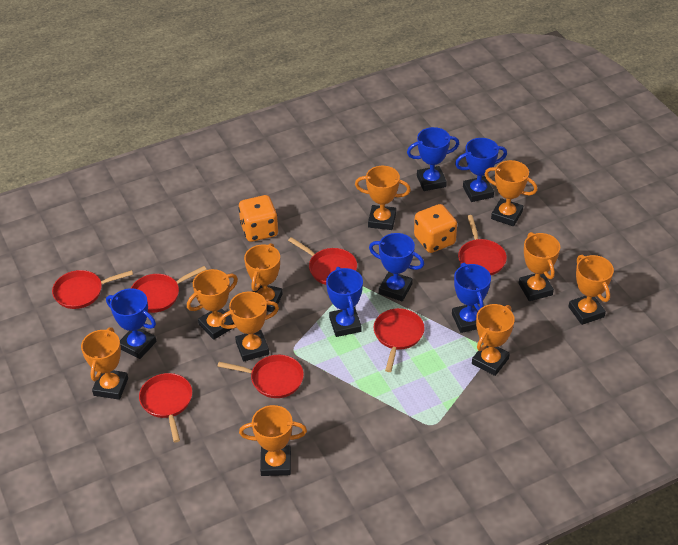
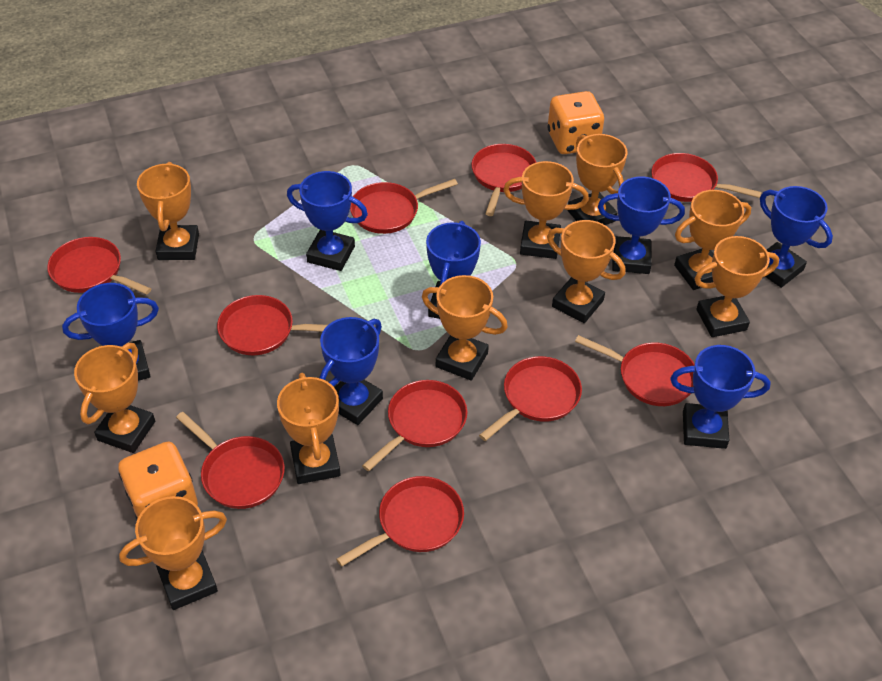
blue trophy: [106,288,156,359] [326,267,363,337] [369,233,424,301] [407,127,459,191] [452,263,491,333] [455,138,507,202] = 6 -> [62,283,159,381] [287,171,368,271] [319,317,383,425] [426,221,481,319] [598,177,685,274] [670,345,771,449] [760,186,833,288] = 7
red pan: [52,270,133,309] [131,266,207,313] [139,373,192,442] [217,355,304,398] [288,237,357,285] [374,308,425,372] [458,215,507,275] = 7 -> [47,237,151,295] [176,412,285,509] [217,295,328,355] [336,476,464,567] [350,179,458,234] [362,380,468,471] [471,144,537,216] [479,356,582,441] [575,335,695,406] [651,153,762,202] = 10

